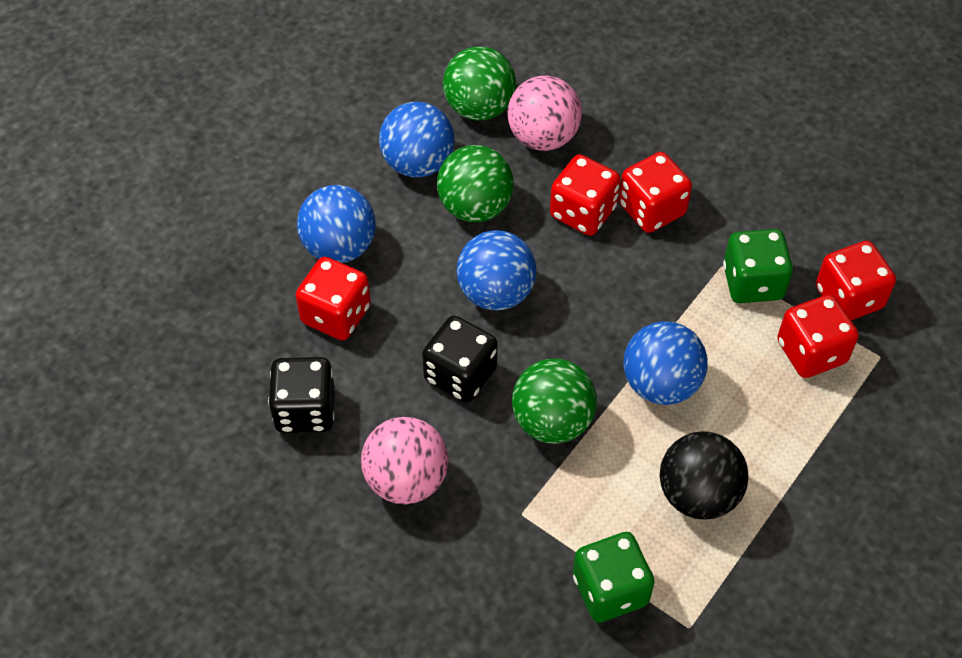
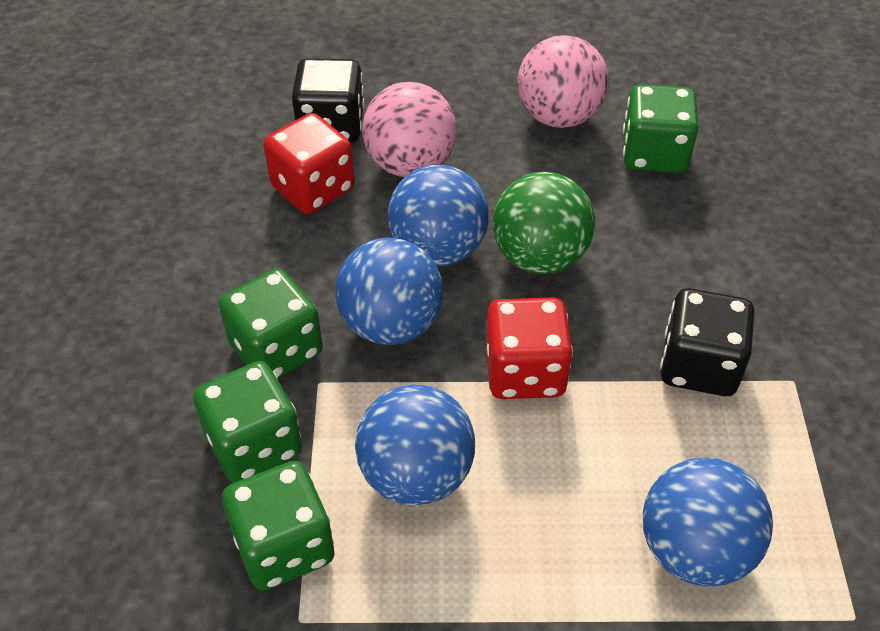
black ball: [660,431,749,520] = 1 -> none = 0
green ball: [437,145,514,222] [443,47,516,121] [512,359,597,444] = 3 -> [493,172,595,274] = 1
green dice: [573,532,655,623] [723,229,793,303] = 2 -> [193,361,302,483] [219,268,323,379] [222,461,335,591] [623,85,698,173] = 4
red dice: [296,257,371,340] [550,154,621,236] [619,152,692,233] [777,294,859,378] [816,241,896,320] = 5 -> [263,113,355,214] [486,297,573,399] = 2

